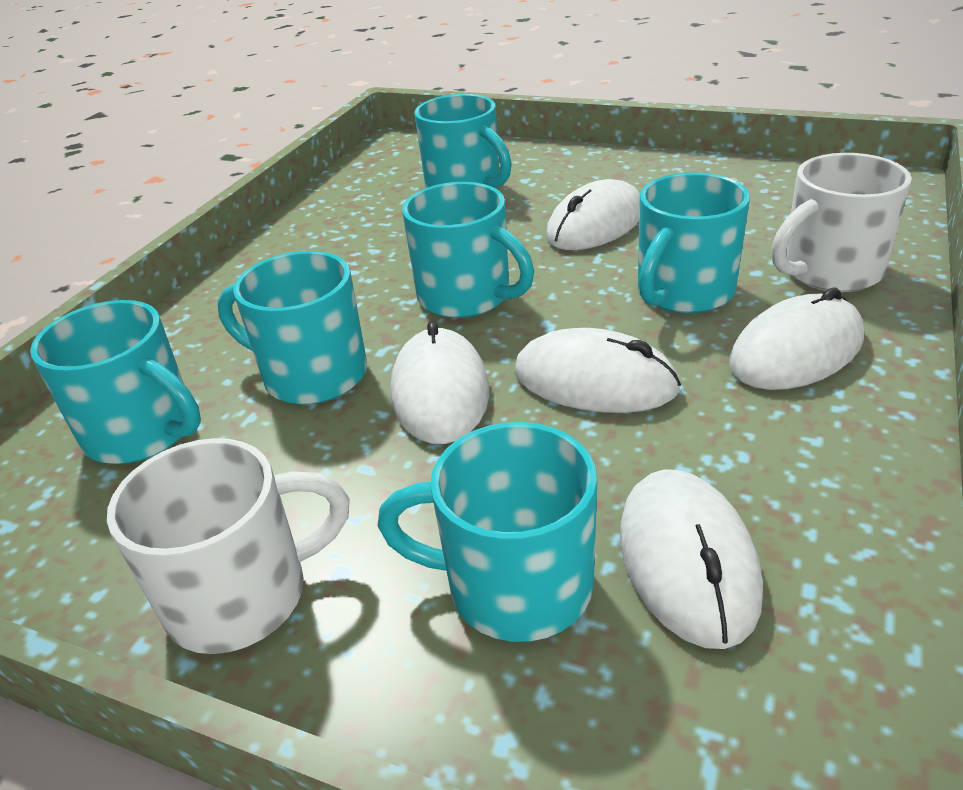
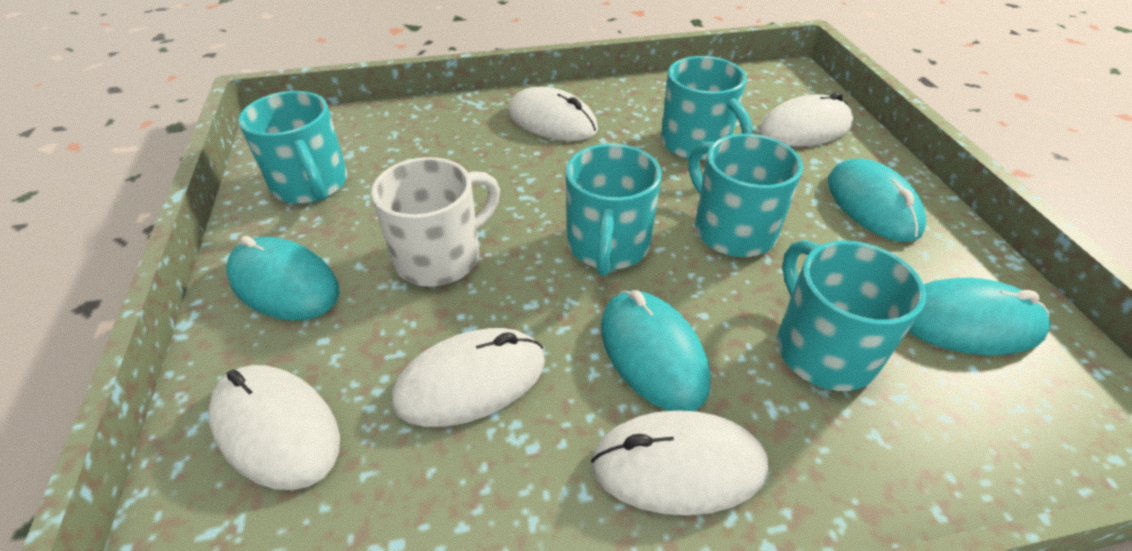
turquoise mouse: none = 0 -> [226,236,339,321] [601,290,710,411] [828,158,926,242] [908,278,1051,355] = 4
turquoise mug: [30,300,201,464] [218,251,367,405] [377,422,597,642] [402,182,534,318] [414,94,512,188] [638,172,750,313] = 6 -> [238,91,347,204] [566,144,662,276] [661,56,753,161] [688,134,803,257] [777,240,926,391] = 5
white mug: [107,438,350,654] [771,153,912,292] = 2 -> [371,157,500,287] = 1

